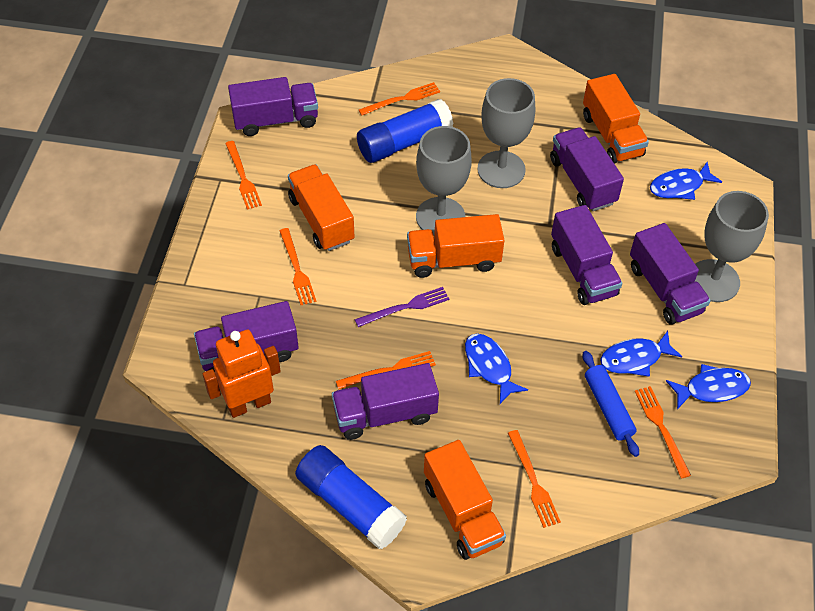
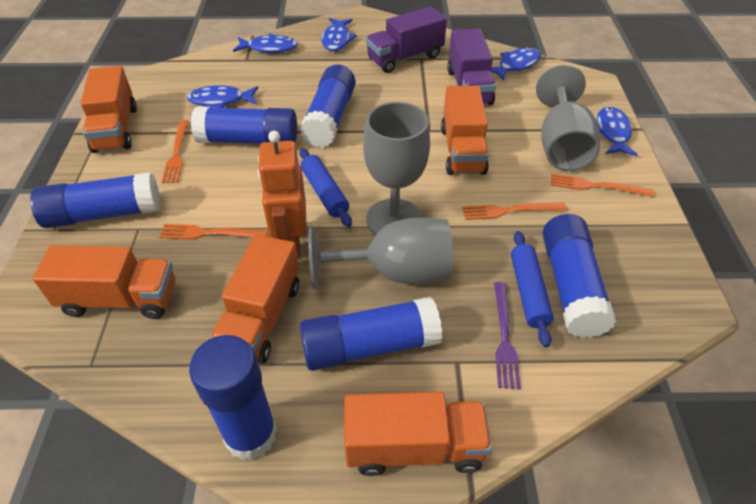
blue fish: [465,333,528,404] [600,331,682,377] [650,162,722,200] [666,364,751,409] = 4 -> [187,85,258,108] [233,34,298,53] [321,18,357,51] [491,47,541,81] [596,106,638,156] = 5
blue glue stick: [295,445,407,549] [357,99,454,163] = 2 -> [30,172,160,228] [189,335,277,460] [191,106,297,144] [300,64,356,148] [300,297,442,371] [542,214,616,338] = 6
blue rolling pin: [582,351,639,457] = 1 -> [300,148,352,227] [511,231,554,347] = 2
orange fork: [225,141,262,210] [279,228,317,305] [336,351,436,389] [359,82,440,116] [508,430,561,528] [635,386,691,478] = 6 -> [159,224,268,240] [162,120,189,183] [462,202,567,220] [551,173,654,197] = 4
orange truck: [288,164,355,251] [407,214,505,278] [424,440,506,560] [583,74,649,163] = 4 -> [33,245,175,319] [81,66,137,153] [210,234,299,364] [344,392,492,476] [441,86,489,175] = 5
purple truck: [194,301,299,372] [228,77,318,136] [332,363,439,440] [550,127,624,211] [551,205,623,305] [630,223,711,324] = 6 -> [366,7,447,73] [447,29,496,105] = 2

